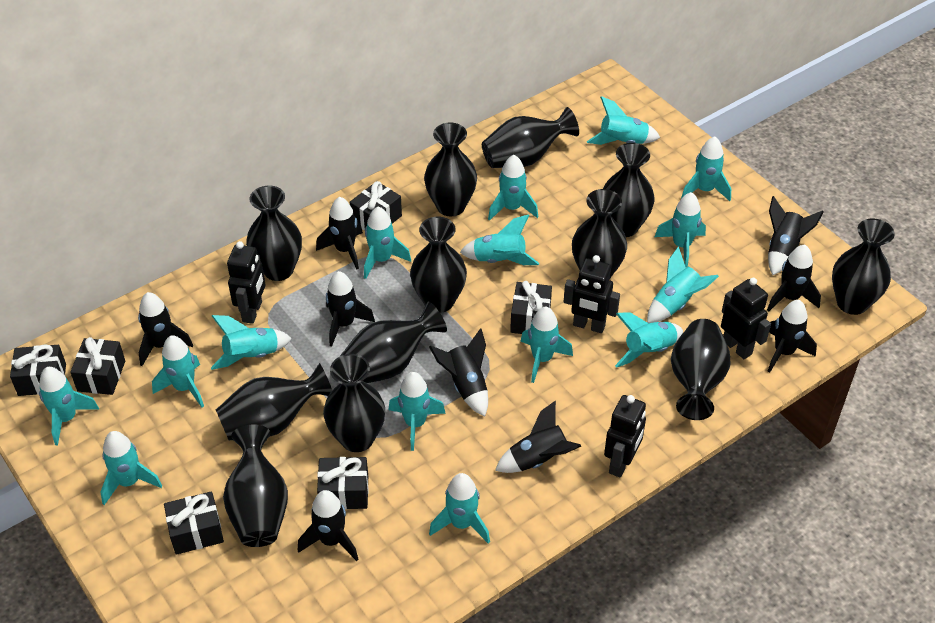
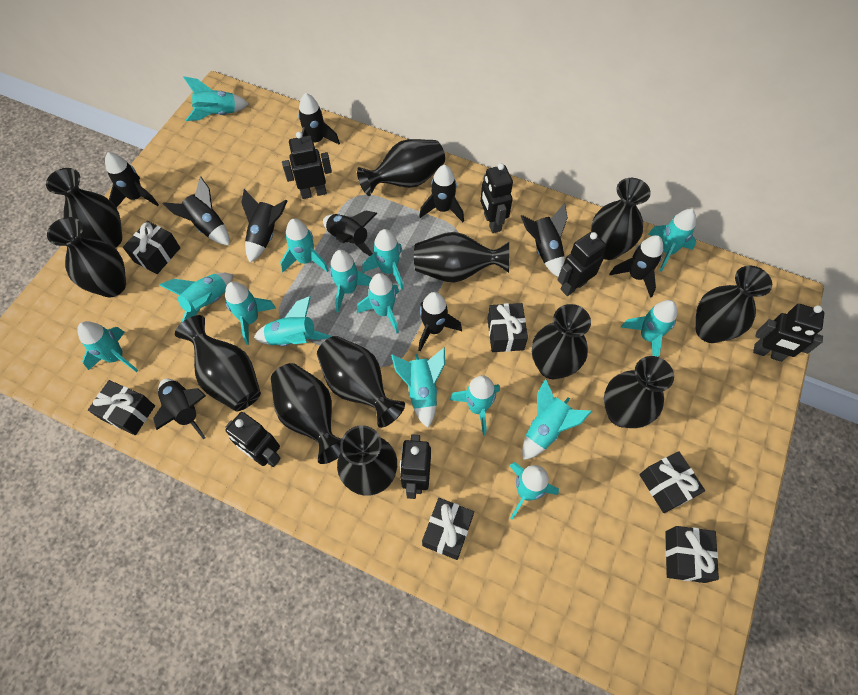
black robot: [227,241,266,324] [564,255,620,333] [604,395,646,478] [721,278,771,360] = 4 -> [225,412,280,467] [282,132,332,199] [400,434,431,499] [480,163,513,233] [557,232,606,296] [753,304,824,362] = 6
black rocket: [138,292,193,366] [298,490,358,561] [316,197,363,270] [326,271,375,347] [429,328,488,417] [495,401,581,473] [767,245,821,312] [768,196,823,275] [768,300,817,372] = 9 -> [105,152,159,208] [153,378,206,440] [163,176,230,245] [242,189,287,262] [298,93,340,145] [323,210,377,256] [418,292,462,351] [419,165,464,222] [521,203,568,277] [609,235,663,298] = 10

